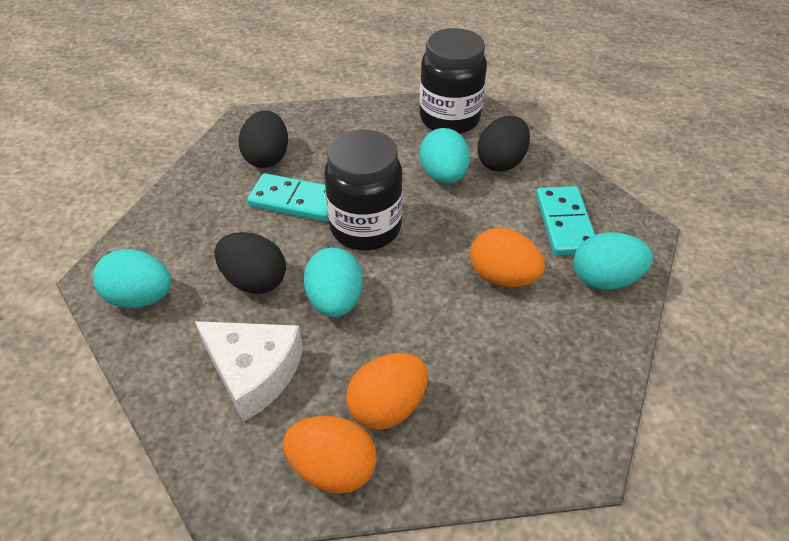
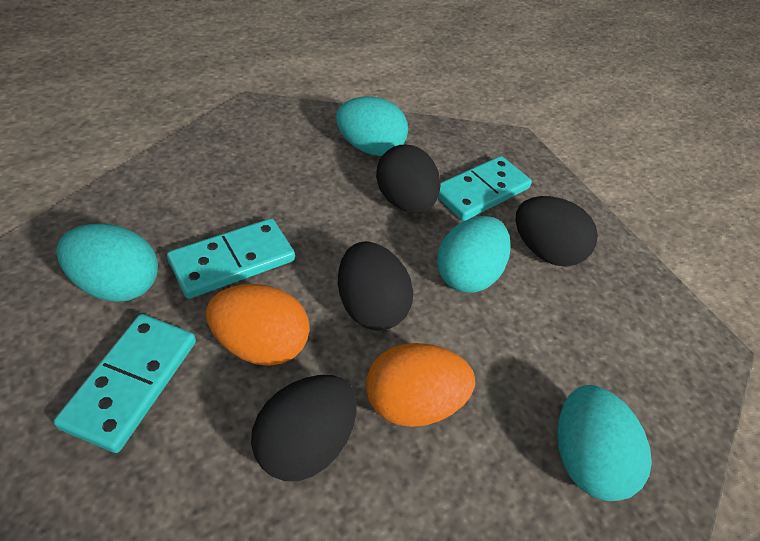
black egg: [214,232,286,294] [238,110,288,168] [478,116,530,172] = 3 -> [251,375,357,481] [338,241,413,330] [376,145,441,213] [515,196,598,267] = 4
black jar: [324,129,403,251] [420,28,487,134] = 2 -> none = 0
orange egg: [283,416,377,494] [346,353,428,430] [470,228,545,287] = 3 -> [206,284,310,366] [366,343,475,427] = 2
turquoise domino: [247,173,329,222] [536,186,595,256] = 2 -> [54,314,196,453] [167,218,295,299] [438,156,532,221] = 3
white cheese: [195,321,303,422] = 1 -> none = 0

